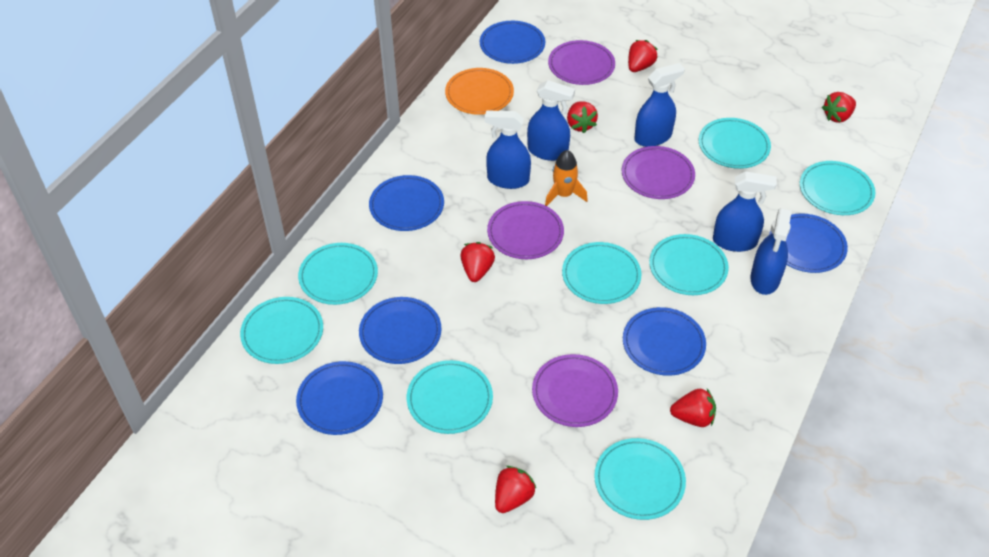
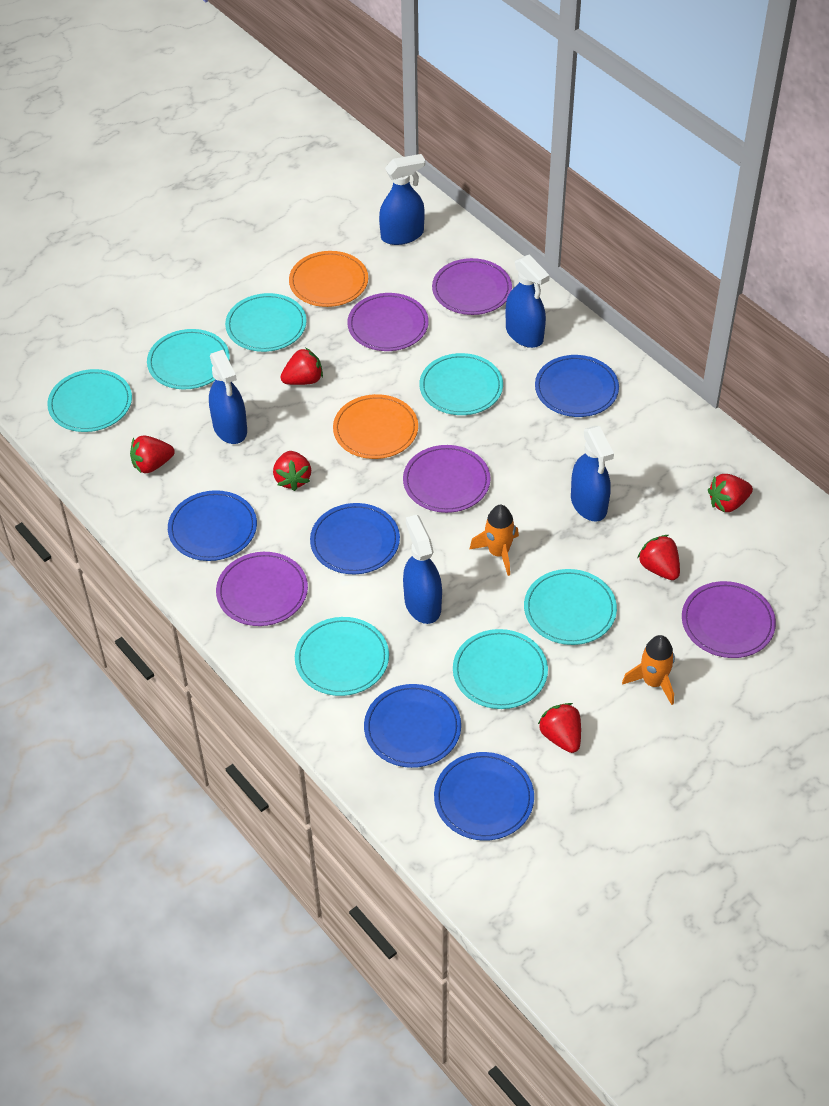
blue plate: [296,361,383,435] [359,297,442,364] [369,175,444,231] [480,21,545,64] [623,307,706,376] [769,213,848,273] = 6 -> [168,490,257,561] [310,503,400,574] [364,684,461,768] [434,752,534,841] [535,355,619,417] = 5
orange plate: [445,68,514,115] = 1 -> [289,251,368,307] [333,394,418,459] = 2
orange rocket: [545,150,588,206] = 1 -> [470,505,519,576] [622,635,675,705] = 2
purple plate: [487,201,564,259] [532,354,618,427] [548,40,615,85] [622,146,695,199] = 4 -> [216,552,308,626] [347,293,429,351] [403,445,491,513] [432,258,512,315] [682,581,776,658] = 5
turquoise plate: [240,297,323,364] [298,243,378,305] [407,360,493,434] [562,242,641,304] [594,438,686,520] [649,234,729,295] [698,118,771,169] [800,161,875,215] = 8 -> [47,369,132,432] [147,329,230,389] [225,293,307,352] [295,617,389,696] [420,353,503,415] [453,629,548,709] [524,569,617,645] = 7

